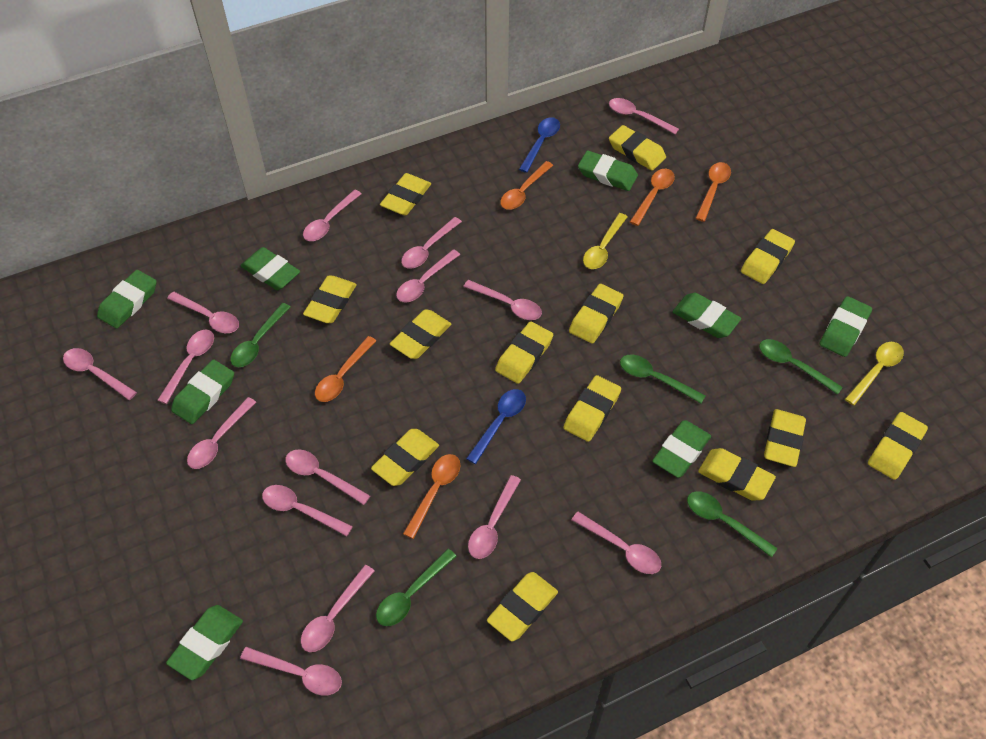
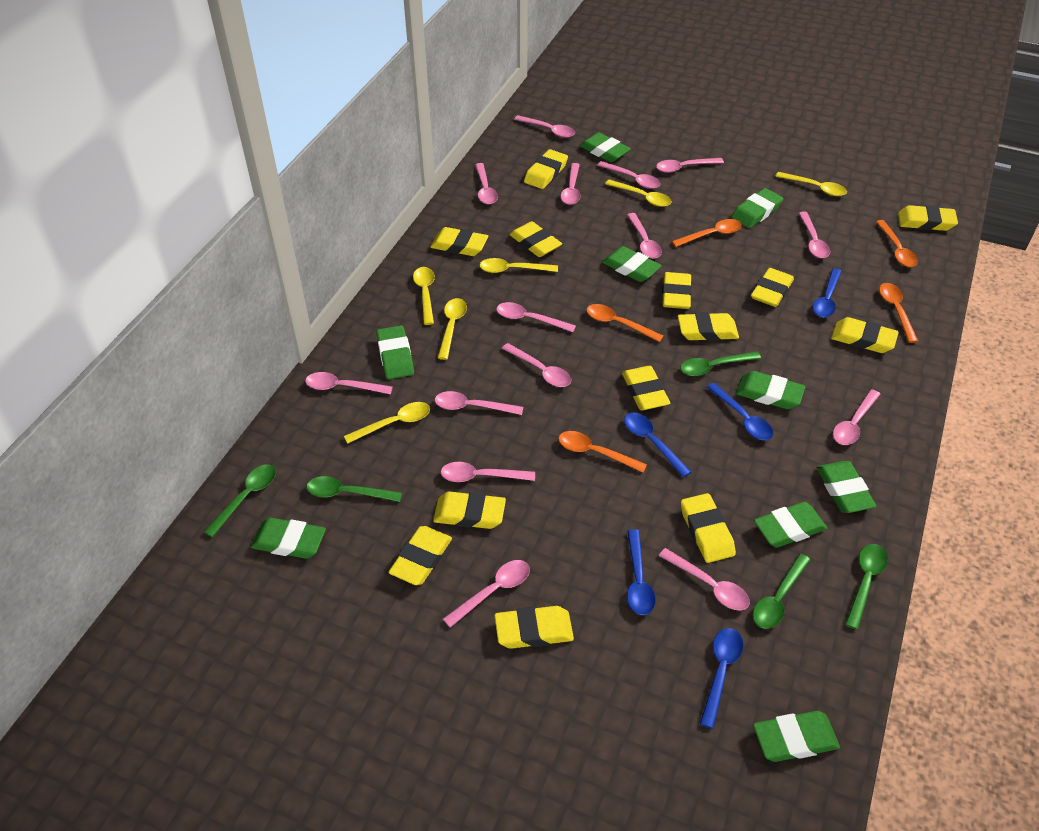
blue spoon: [466,389,526,464] [519,117,560,173] = 2 -> [624,413,691,477] [627,529,655,615] [700,628,743,729] [707,383,773,440] [812,268,842,318] = 5
green eraser: [97,270,157,329] [166,605,243,680] [171,359,234,424] [241,247,300,290] [578,151,638,191] [652,420,711,478] [672,293,741,338] [820,296,872,357] = 8 -> [251,517,326,559] [376,325,414,379] [579,132,631,162] [602,246,662,282] [732,188,783,228] [736,371,805,409] [753,711,840,762] [754,502,827,548] [816,461,876,513] = 9
yellow spoon: [583,213,628,269] [845,342,904,406] = 2 -> [344,402,430,444] [413,267,435,325] [438,298,467,360] [479,258,558,273] [605,180,672,207] [775,172,847,196] = 6

